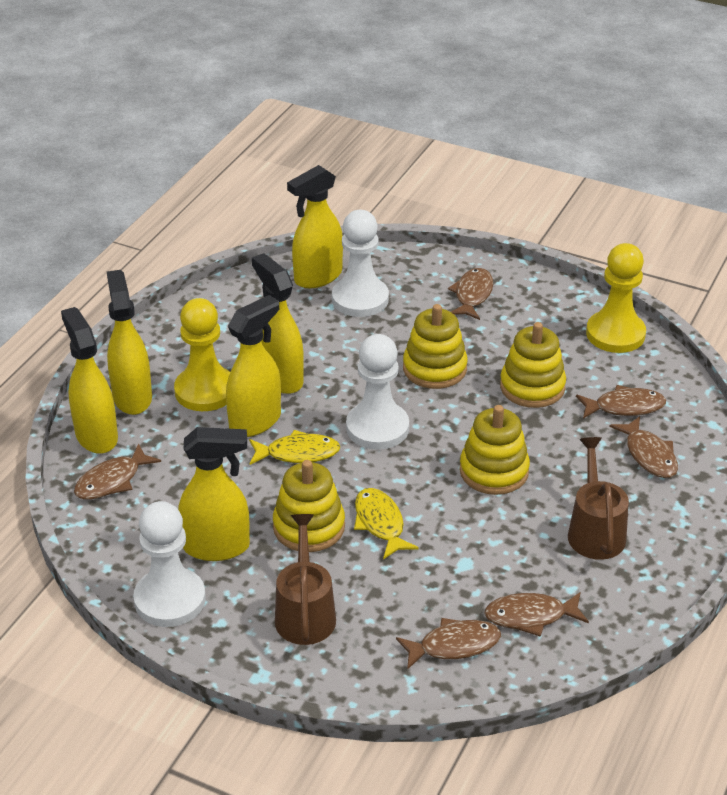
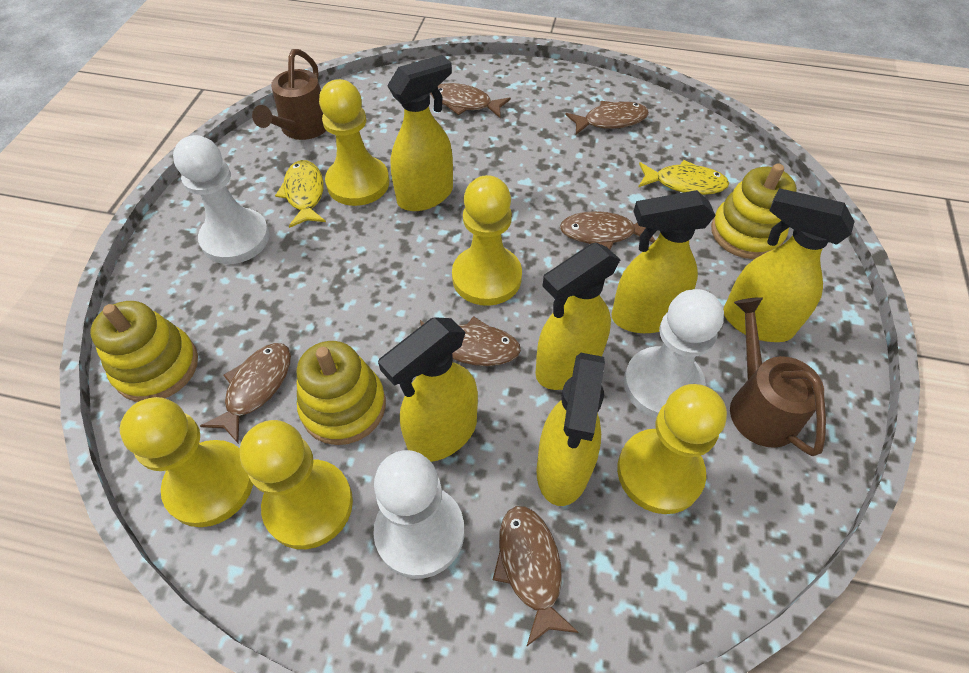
yellow pawn: [174,298,230,411] [586,243,646,353] = 2 -> [120,397,253,527] [240,420,353,549] [319,79,389,206] [452,175,522,306] [617,384,727,514] = 5
yellow stacking toy: [273,460,345,552] [403,304,468,389] [459,405,530,495] [500,322,566,408] = 4 -> [90,301,198,402] [297,341,386,445] [711,164,797,259] = 3

